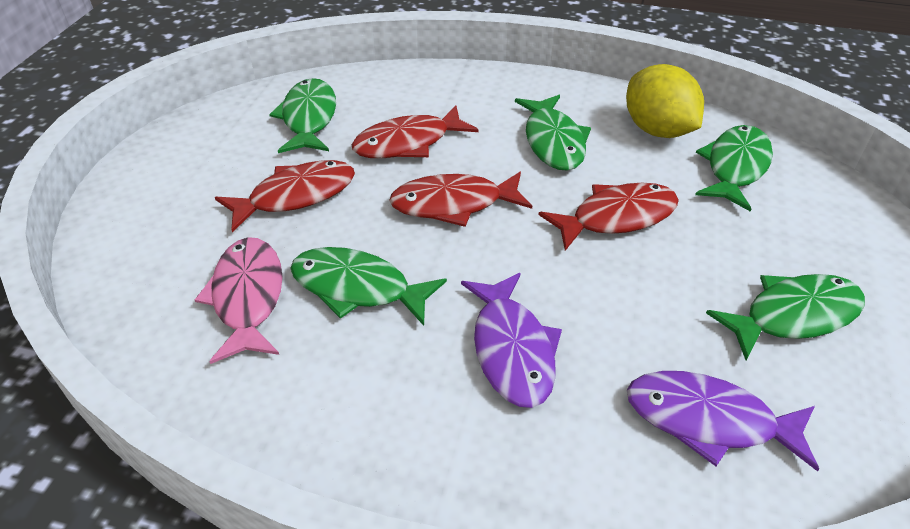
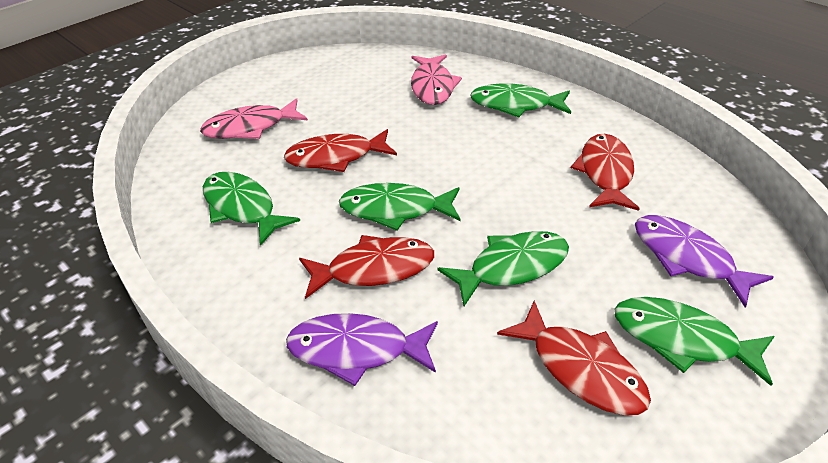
pink fish: [195,237,283,364] = 1 -> [200,98,308,139] [411,54,462,105] = 2
yellow lemon: [626,64,704,138] = 1 -> none = 0

